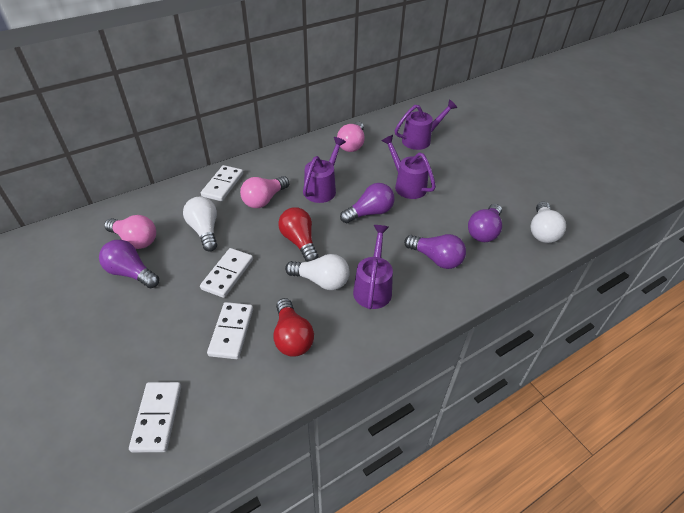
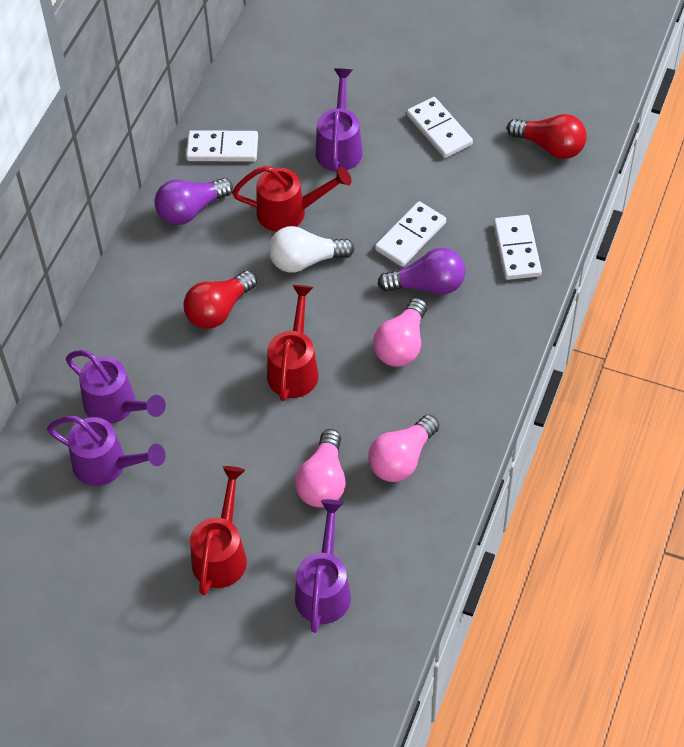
purple light bulb: [99,240,159,288] [340,183,395,224] [404,234,466,269] [468,204,502,242] = 4 -> [155,178,233,225] [378,247,465,294] = 2
red watering can: none = 0 -> [190,466,247,595] [232,166,352,232] [267,285,319,401] = 3
white light bulb: [183,197,217,252] [285,254,350,290] [530,202,566,243] = 3 -> [269,226,355,273] = 1

